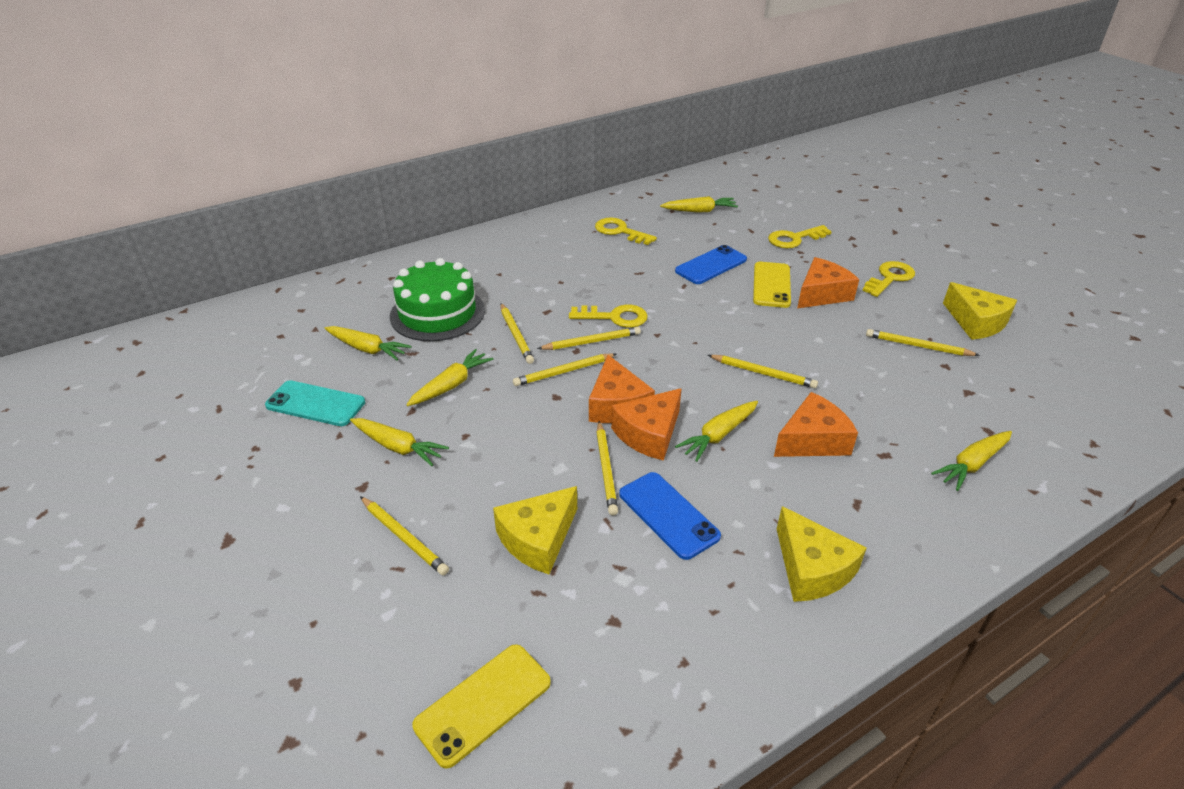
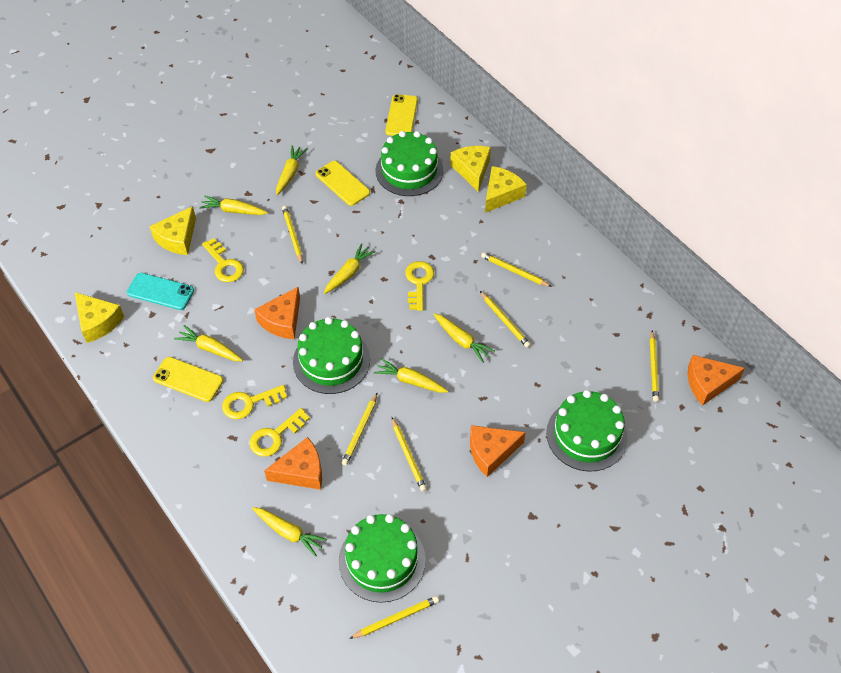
blue phone: [619,472,721,560] [675,245,747,284] = 2 -> none = 0
green cake: [390,258,485,341] = 1 -> [293,317,370,394] [339,514,426,603] [376,131,443,196] [546,390,628,471] = 4
yellow carrot: [325,326,411,361] [350,418,449,466] [406,349,493,406] [660,196,738,213] [675,401,758,462] [931,431,1012,491] = 6 -> [174,325,243,361] [199,195,268,215] [252,507,327,557] [276,145,307,195] [324,243,376,294] [374,358,448,393] [433,313,495,363] = 7
yellow cheese: [493,486,577,574] [777,506,867,602] [943,282,1017,340] = 3 -> [75,292,124,343] [149,206,196,255] [450,146,491,192] [485,166,527,213] = 4
yellow phone: [412,644,551,769] [753,262,791,308] = 2 -> [153,357,223,402] [316,161,370,206] [386,94,418,136] = 3

